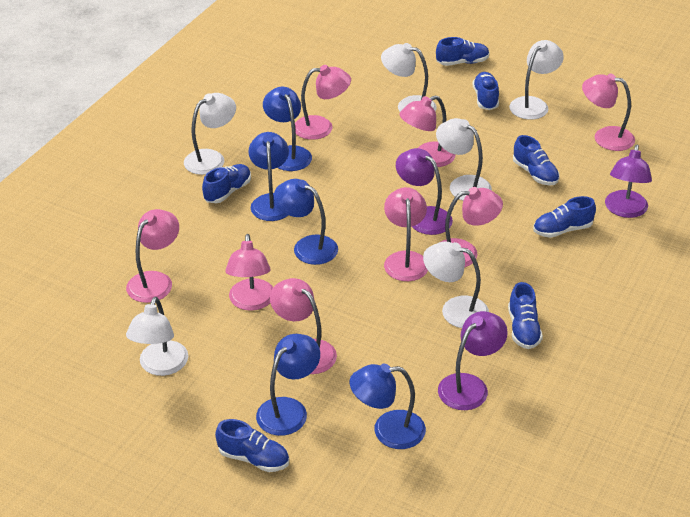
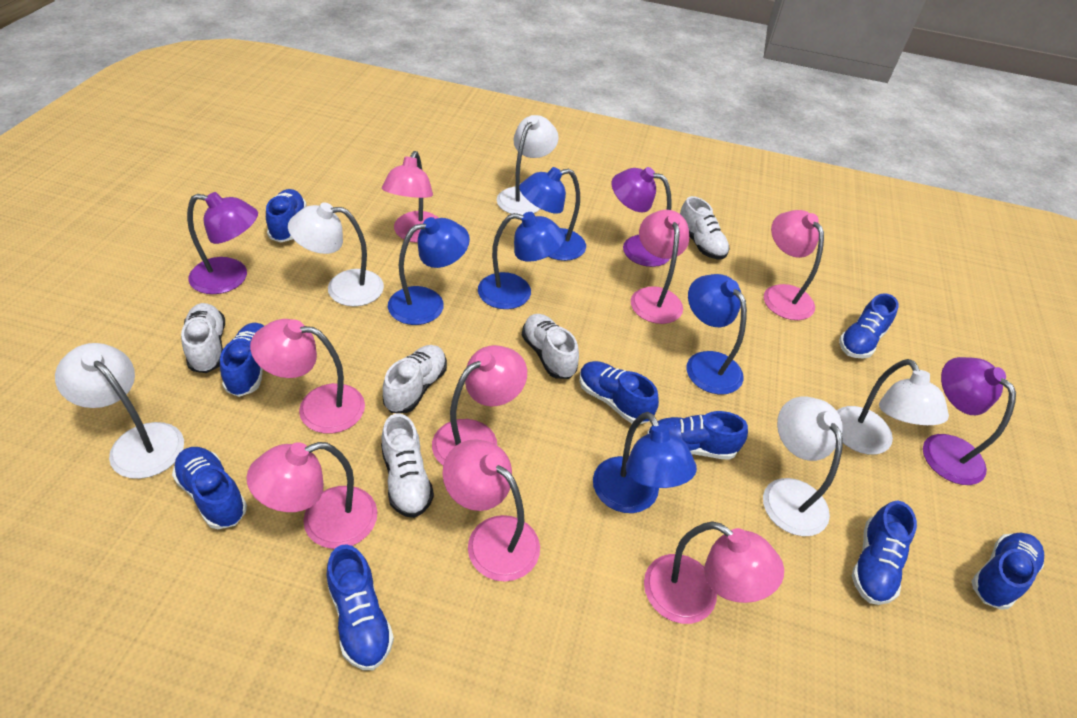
blue shoe: [202,164,251,203] [215,419,289,472] [436,37,489,66] [473,72,499,110] [508,282,543,349] [513,135,560,185] [533,196,596,238] = 7 -> [172,447,247,529] [220,323,264,397] [266,189,307,242] [327,544,394,670] [579,361,659,424] [647,411,748,460] [839,293,899,359] [852,501,917,605] [971,532,1044,610] = 9
white lamp: [126,297,188,376] [184,93,236,175] [381,43,437,112] [423,241,489,328] [436,118,492,201] [509,40,564,120] = 6 -> [55,343,184,479] [288,202,384,307] [497,115,559,215] [763,396,843,536] [837,359,949,455] = 5
white shoe: none = 0 -> [181,303,225,373] [381,413,434,518] [382,345,447,413] [522,314,579,379] [680,196,729,260] = 5

